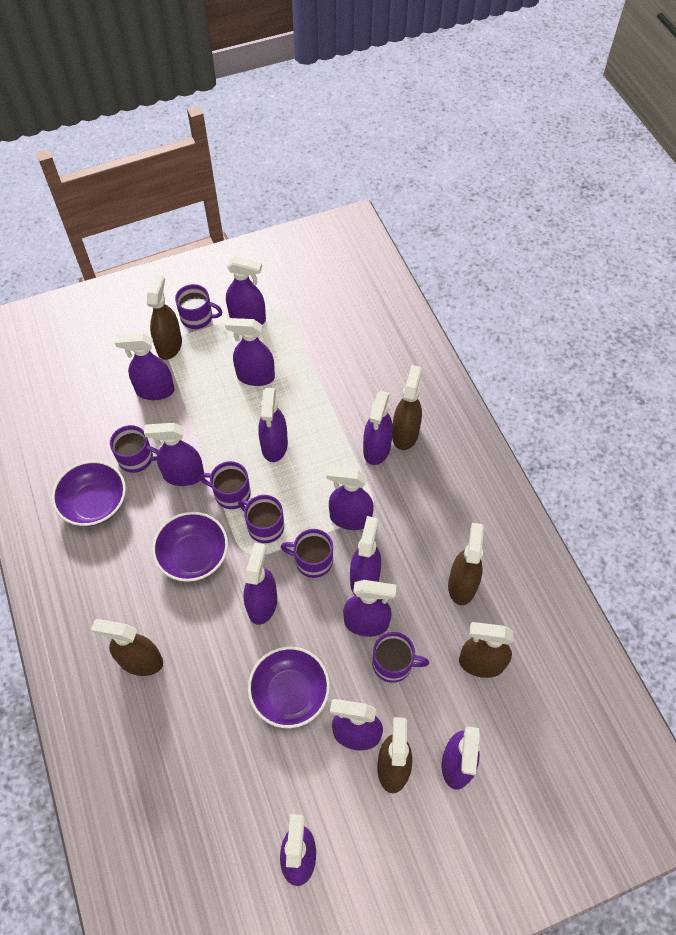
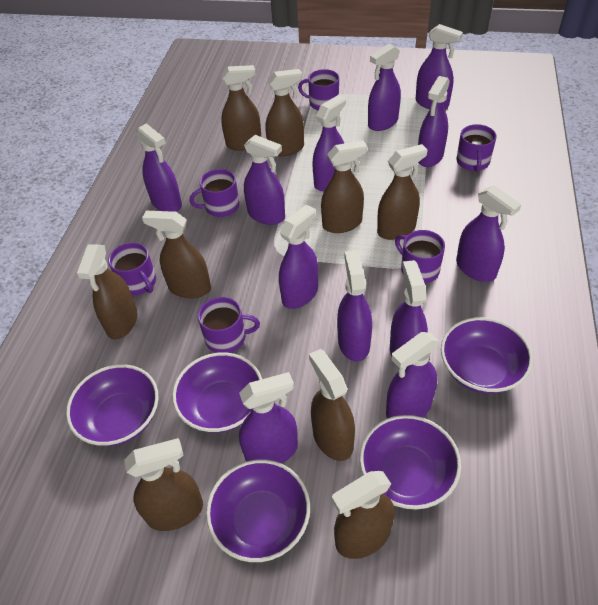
brown spray bottle: [91,619,163,676] [147,274,182,360] [377,717,412,793] [392,365,422,450] [448,523,484,605] [459,622,513,678] = 6 -> [76,244,138,339] [124,438,203,531] [142,211,211,298] [221,65,261,151] [265,69,304,156] [309,349,355,461] [321,141,367,233] [332,471,395,559] [377,144,428,240] = 9
purple bowl: [52,461,126,526] [152,512,228,582] [248,647,330,728] = 3 -> [66,364,159,446] [172,352,262,433] [206,459,310,562] [360,415,461,509] [441,317,533,394] = 5
purple spray bottle: [115,333,175,400] [144,423,204,486] [225,318,275,386] [226,256,266,325] [244,542,277,625] [258,388,288,462] [280,814,316,886] [327,466,374,530] [330,699,383,750] [343,580,397,637] [350,516,381,595] [363,391,393,465] [442,726,480,790] = 13 -> [136,123,182,212] [239,372,298,464] [244,135,285,225] [279,204,318,309] [312,95,346,191] [337,250,372,361] [368,44,401,131] [386,332,439,418] [390,260,428,367] [416,24,463,109] [418,76,450,167] [456,185,521,282] = 12

